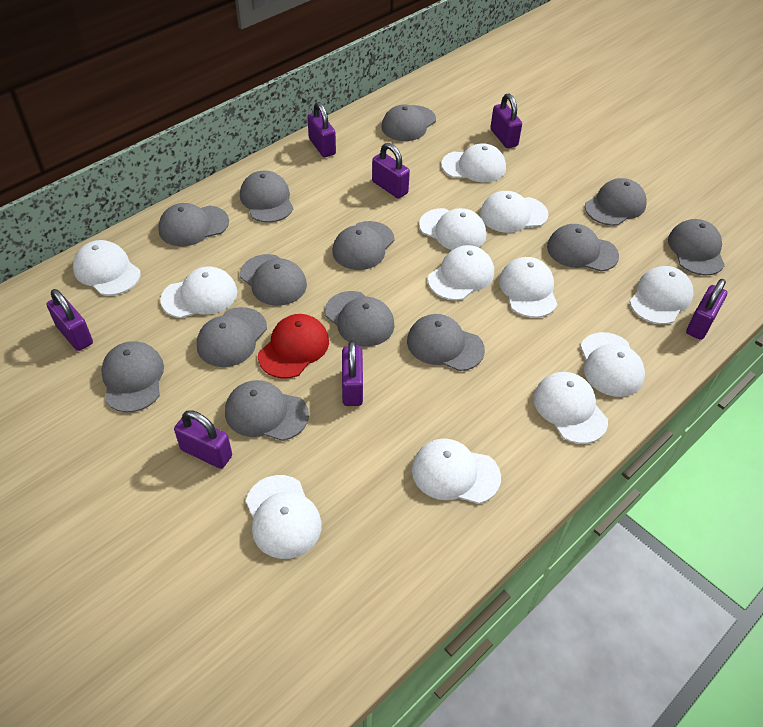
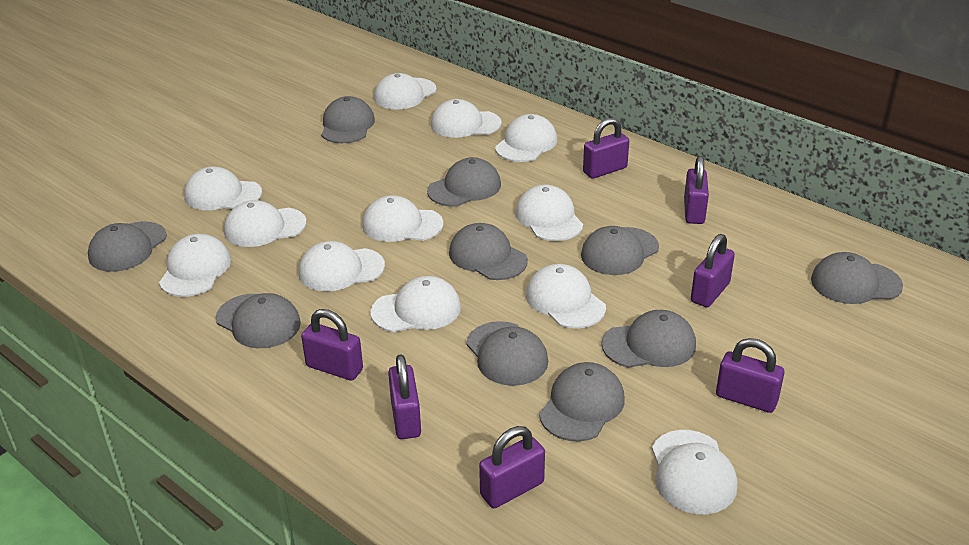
grey cap: [101,341,164,412] [158,203,229,246] [197,307,267,367] [225,380,309,441] [240,170,293,223] [240,254,307,306] [325,291,395,347] [332,221,394,270] [382,104,436,141] [407,314,485,371] [547,224,619,272] [585,178,647,226] [668,219,725,276] = 13 -> [88,221,167,272] [216,293,301,348] [321,96,375,143] [427,157,501,207] [449,223,528,280] [466,321,548,386] [539,362,625,442] [581,226,659,275] [601,310,696,368] [811,252,903,304] = 10
red cap: [258,314,329,379] = 1 -> none = 0

